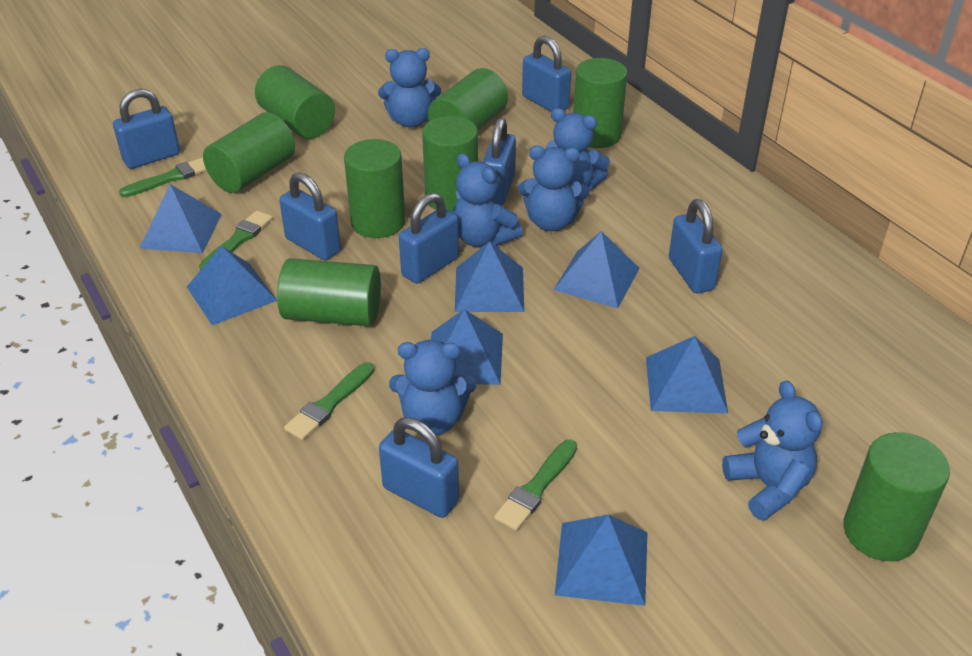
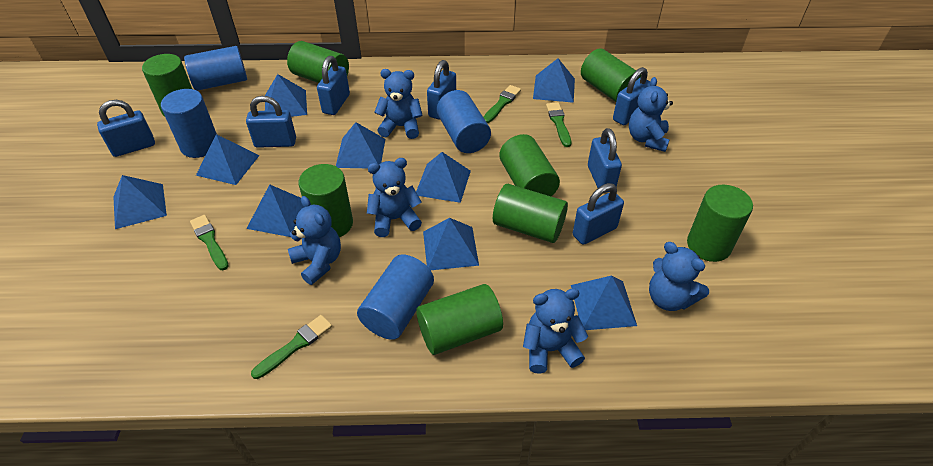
blue cylinder: none = 0 -> [161,89,217,158] [184,46,247,91] [357,254,434,340] [437,90,491,153] = 4
blue pyramid: [139,184,222,253] [187,246,277,325] [431,309,503,385] [455,241,524,312] [553,231,640,308] [555,515,647,606] [646,336,728,413] = 7 -> [113,175,167,229] [196,134,260,185] [246,184,304,237] [265,74,307,117] [336,122,385,168] [416,152,471,203] [423,218,479,270] [533,58,575,103] [571,275,637,330] = 9

